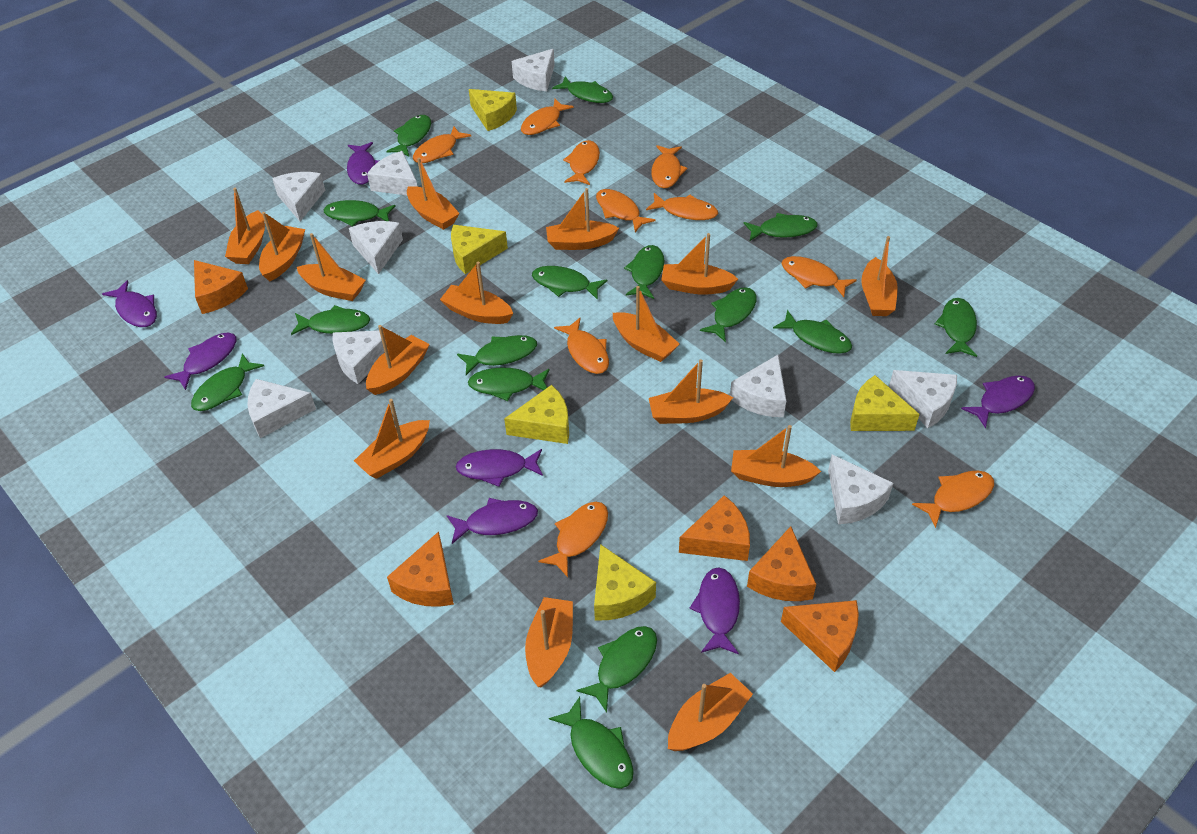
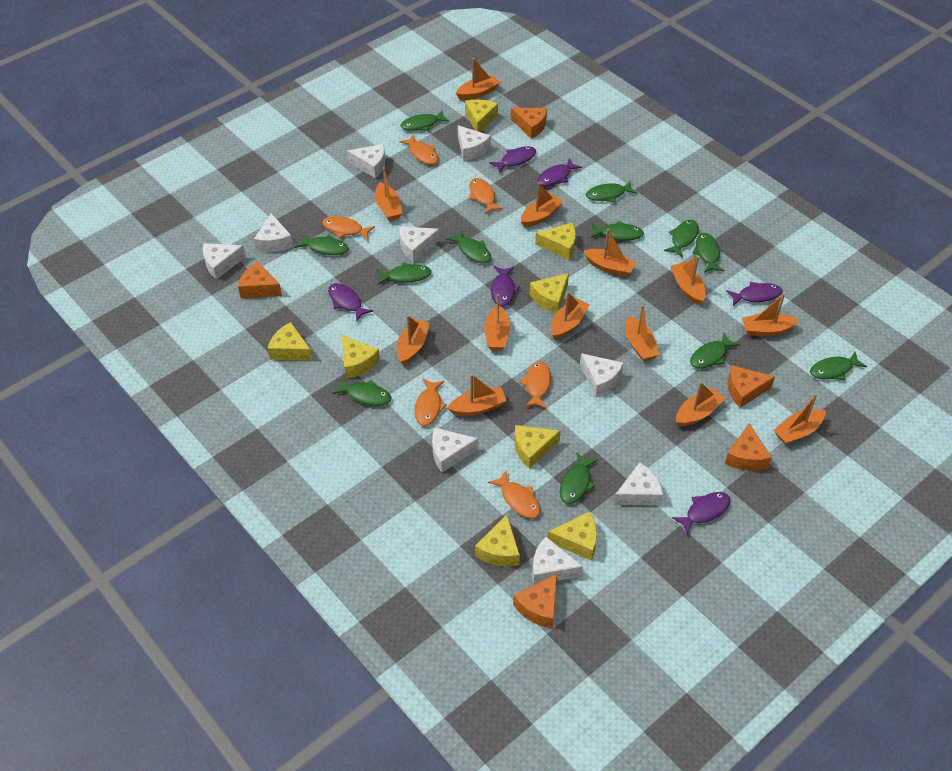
green fish: [191,353,264,411] [291,305,370,335] [324,200,395,227] [386,115,431,157] [457,335,537,375] [468,367,549,401] [532,266,607,300] [549,697,634,789] [552,76,613,103] [576,626,657,712] [624,245,664,299] [700,287,757,342] [744,213,818,241] [773,310,852,354] [935,298,977,357] = 15 -> [295,234,349,255] [332,377,391,406] [377,262,432,285] [401,110,449,131] [446,230,491,263] [560,452,598,504] [586,180,637,203] [591,221,644,240] [664,220,699,258] [690,333,740,369] [692,233,724,272] [810,352,867,380] = 12
orange boat: [225,188,265,264] [259,212,305,282] [297,233,366,301] [354,399,430,479] [366,325,430,395] [407,158,460,230] [440,262,513,324] [525,597,573,687] [546,188,619,250] [613,286,680,362] [649,359,733,424] [661,233,738,295] [668,673,753,751] [731,425,821,487] [861,236,898,316] = 15 -> [375,167,402,221] [397,315,429,365] [447,374,507,416] [456,58,500,100] [484,294,510,351] [521,182,563,227] [551,292,590,340] [584,229,636,277] [625,305,660,362] [671,256,706,305] [676,382,725,427] [742,293,799,336] [774,394,825,445] = 13
orange fish: [413,126,471,163] [521,99,574,135] [538,502,608,577] [554,318,609,374] [563,140,600,185] [596,189,656,232] [646,193,718,220] [651,145,688,188] [781,256,857,297] [912,471,994,528] = 10 -> [322,216,375,240] [399,135,438,165] [414,378,447,426] [469,178,503,214] [488,471,541,518] [520,361,551,409] = 6
purple fish: [102,280,157,327] [165,332,236,390] [347,142,379,185] [447,498,538,544] [456,449,543,487] [689,567,740,654] [961,375,1035,428] = 7 -> [328,283,373,322] [489,146,536,173] [491,266,520,306] [537,158,582,186] [672,492,730,535] [726,282,782,306] = 6
yellow cheese: [451,225,508,274] [469,89,517,131] [504,385,569,444] [594,544,656,620] [850,375,920,431] = 5 -> [268,322,313,361] [341,335,380,379] [465,100,498,132] [475,515,520,567] [514,425,561,469] [530,273,569,313] [535,223,576,260] [548,512,597,561] = 8

